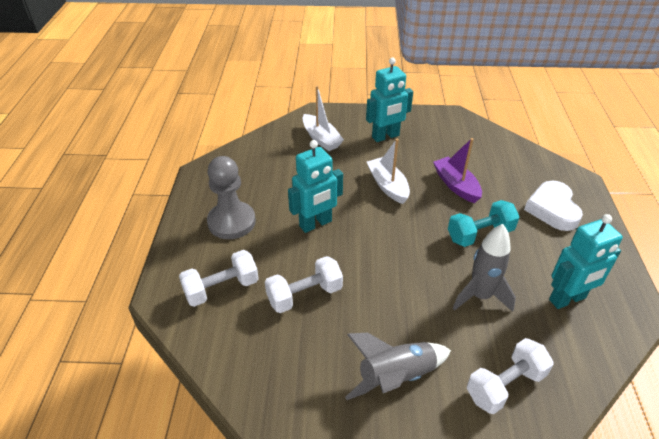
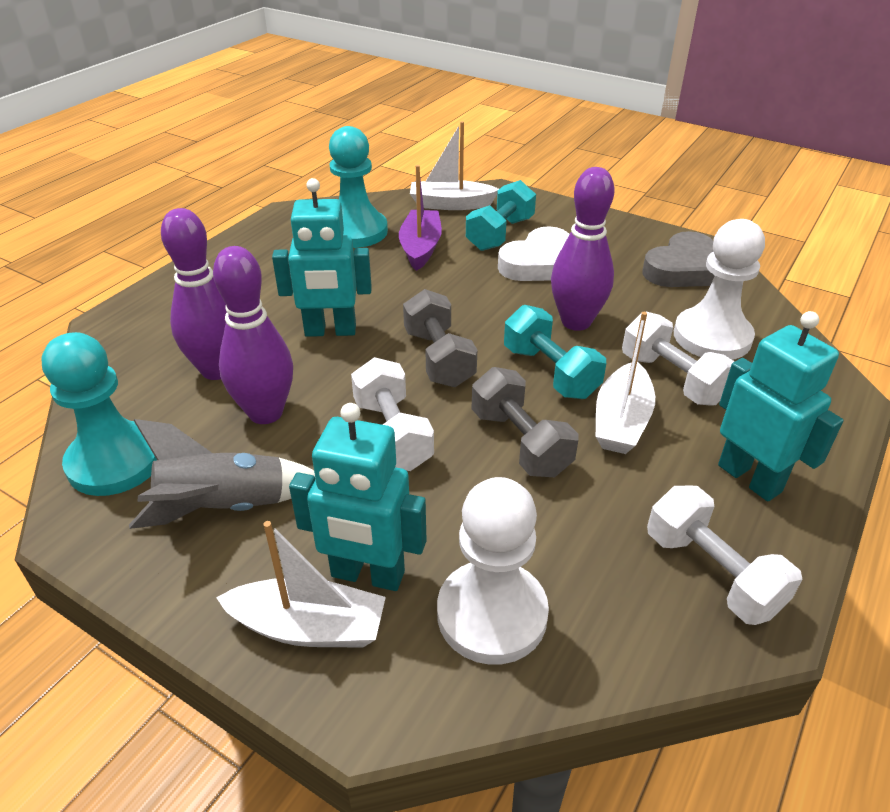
grey dumbbell: none = 0 -> [403,289,477,387] [472,367,579,477] = 2
grey heart: none = 0 -> [643,231,715,287] = 1
grey pawn: [207,156,256,239] = 1 -> none = 0
grey rocket: [345,333,451,400] [453,224,516,312] = 2 -> [129,419,315,529] = 1
purple bowling pin: none = 0 -> [161,208,227,380] [213,246,293,424] [551,167,614,331] = 3
turquoise dumbbell: [448,200,519,247] = 1 -> [466,180,536,251] [504,305,606,399] = 2
turquoise pawn: none = 0 -> [41,332,157,496] [329,126,388,248] = 2
white boat: [303,86,344,151] [367,139,410,204] = 2 -> [216,521,386,648] [410,121,499,210] [596,312,655,454] = 3
white pawn: none = 0 -> [437,477,549,665] [674,219,765,360] = 2

